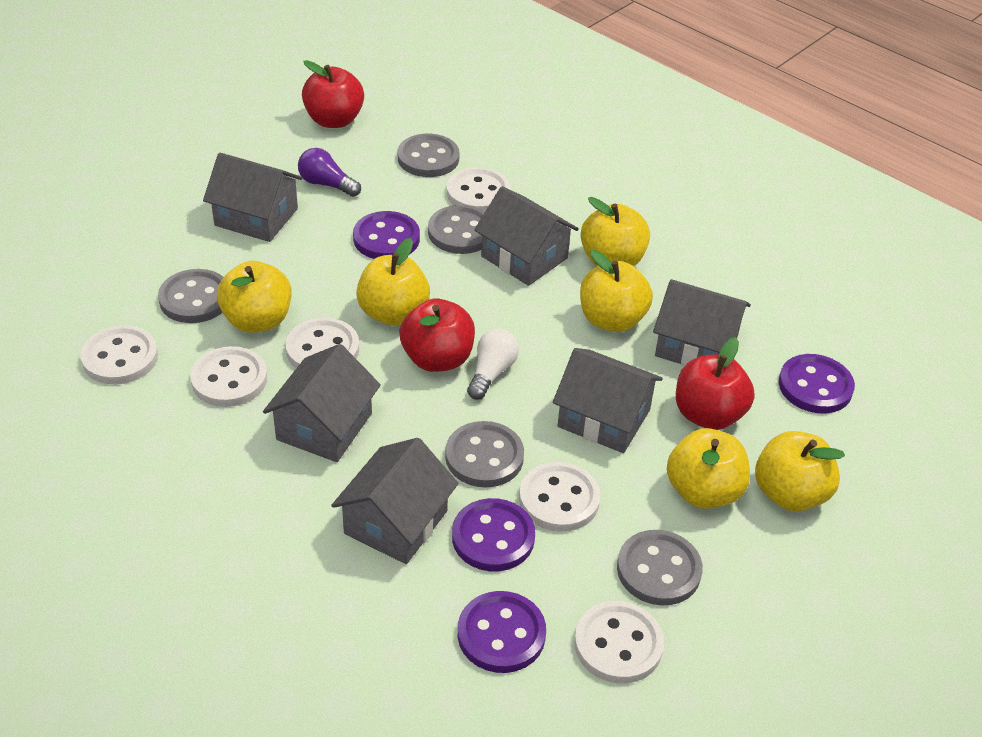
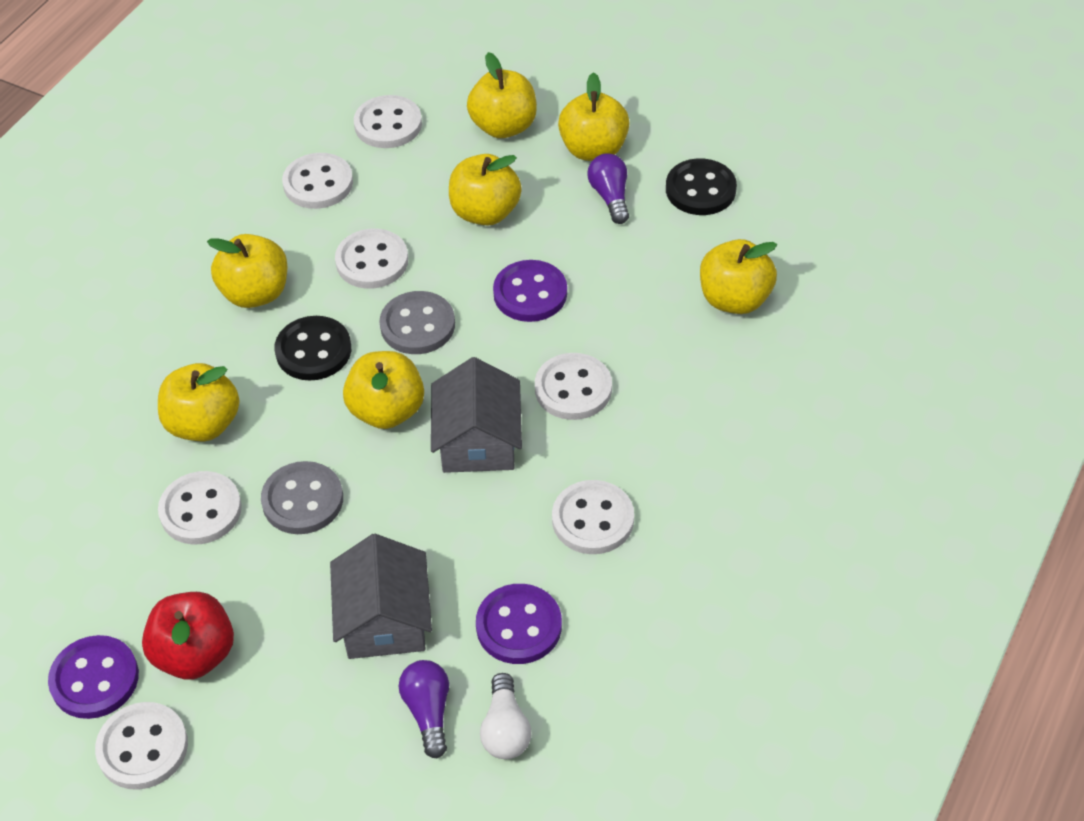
black button: none = 0 -> [275,316,351,381] [666,158,737,215] = 2
grey button: [158,269,224,323] [398,134,460,177] [428,205,485,254] [445,421,524,487] [617,530,703,605] = 5 -> [261,461,343,534] [379,291,455,354] = 2
grey house: [203,153,302,242] [263,344,381,462] [331,438,459,564] [474,186,579,286] [553,348,663,453] [653,279,751,366] = 6 -> [330,534,432,659] [431,357,522,473] = 2
purple button: [353,211,420,259] [452,498,535,571] [458,591,546,673] [779,354,855,413] = 4 -> [48,635,139,719] [476,584,562,664] [493,260,567,322] = 3
purple light bulb: [298,148,361,197] = 1 -> [399,660,449,758] [587,153,629,224] = 2
red apple: [302,60,364,128] [399,299,475,372] [676,337,755,430] = 3 -> [142,592,234,680] = 1
white button: [80,325,158,385] [190,346,267,407] [286,318,359,368] [447,167,511,212] [519,462,601,532] [574,601,664,683] = 6 -> [95,702,188,790] [158,471,242,545] [282,153,353,209] [335,229,408,289] [354,95,422,148] [535,353,612,420] [552,480,634,554] = 7
yellow apple: [217,261,291,333] [356,238,430,326] [580,250,653,332] [581,197,650,266] [667,428,750,509] [755,431,845,511] = 6 -> [158,363,240,441] [207,234,287,308] [343,351,424,429] [449,154,522,225] [467,52,537,138] [558,72,630,161] [700,239,777,314] = 7

